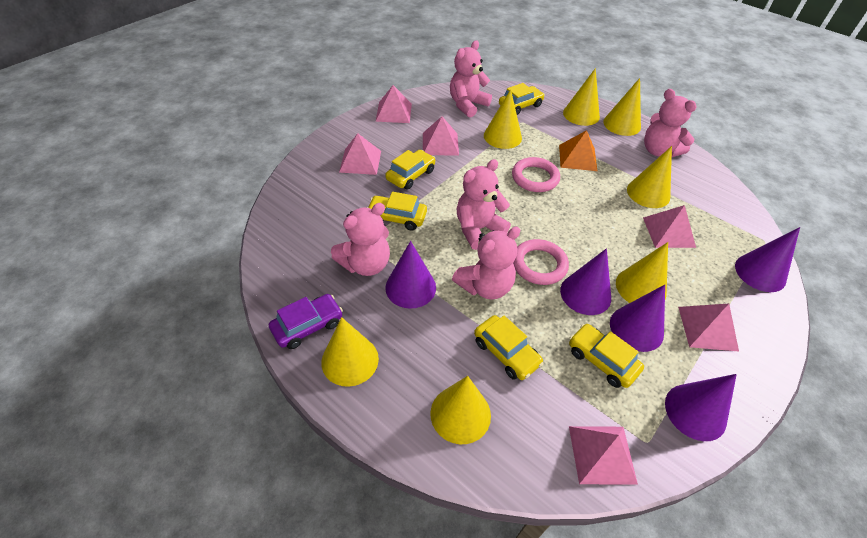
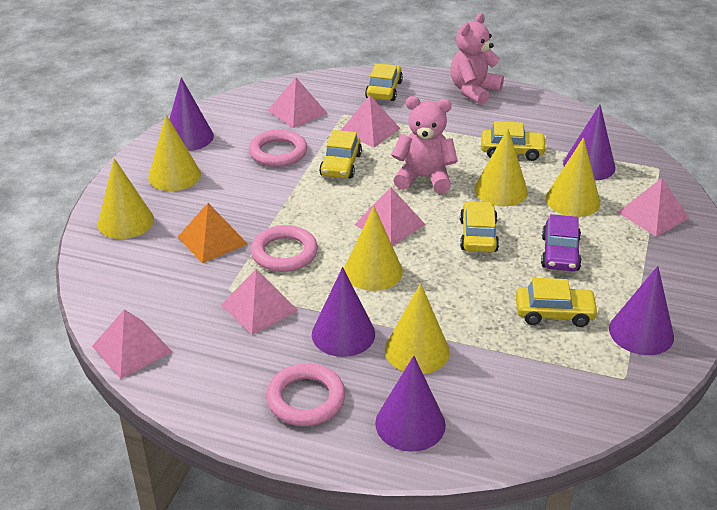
pink ring: [512,157,560,192] [513,239,569,285] = 2 -> [249,129,307,167] [251,225,318,272] [266,363,345,426] = 3
pink teddy bear: [331,203,390,276] [450,40,492,117] [452,227,520,299] [456,159,511,250] [644,89,696,157] = 5 -> [392,96,458,193] [450,13,504,105] = 2
yellow cone: [321,317,379,387] [431,376,491,444] [484,89,522,149] [563,68,600,126] [603,78,641,136] [616,242,668,303] [627,146,672,208] = 7 -> [97,158,154,239] [148,114,201,191] [344,206,403,291] [385,283,450,374] [474,128,528,206] [546,138,600,217] = 6

